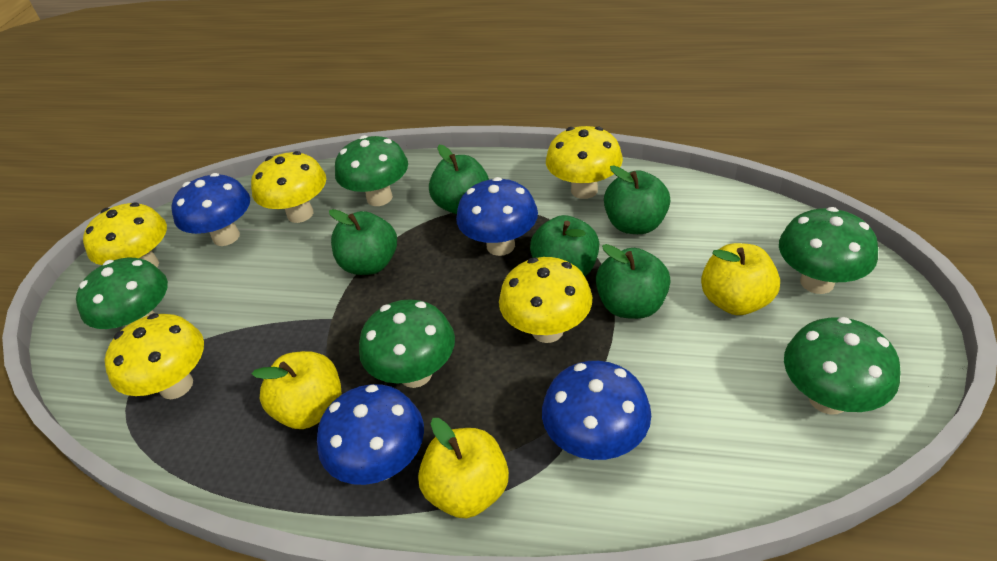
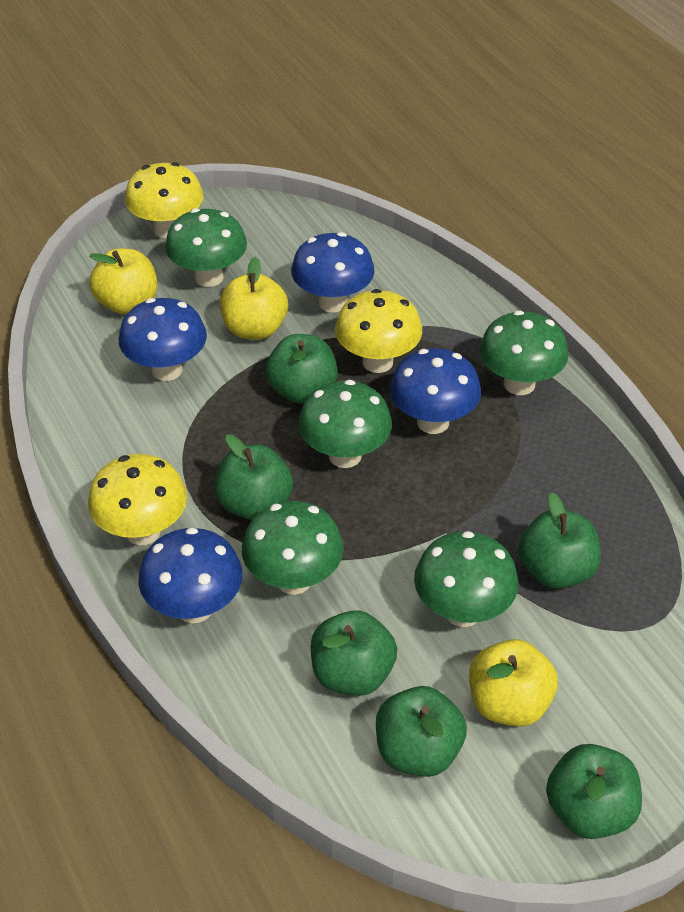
green apple: [329,209,397,275] [429,145,489,214] [530,215,599,276] [596,244,671,319] [604,166,670,234] = 5 -> [215,435,293,520] [266,334,338,404] [311,610,397,696] [376,686,467,777] [518,492,601,589] [546,744,642,839] = 6
yellow mushroom: [83,203,167,267] [104,313,204,399] [251,151,326,223] [499,257,592,343] [546,126,623,199] = 5 -> [88,454,187,545] [125,162,204,238] [335,289,422,373] = 3

